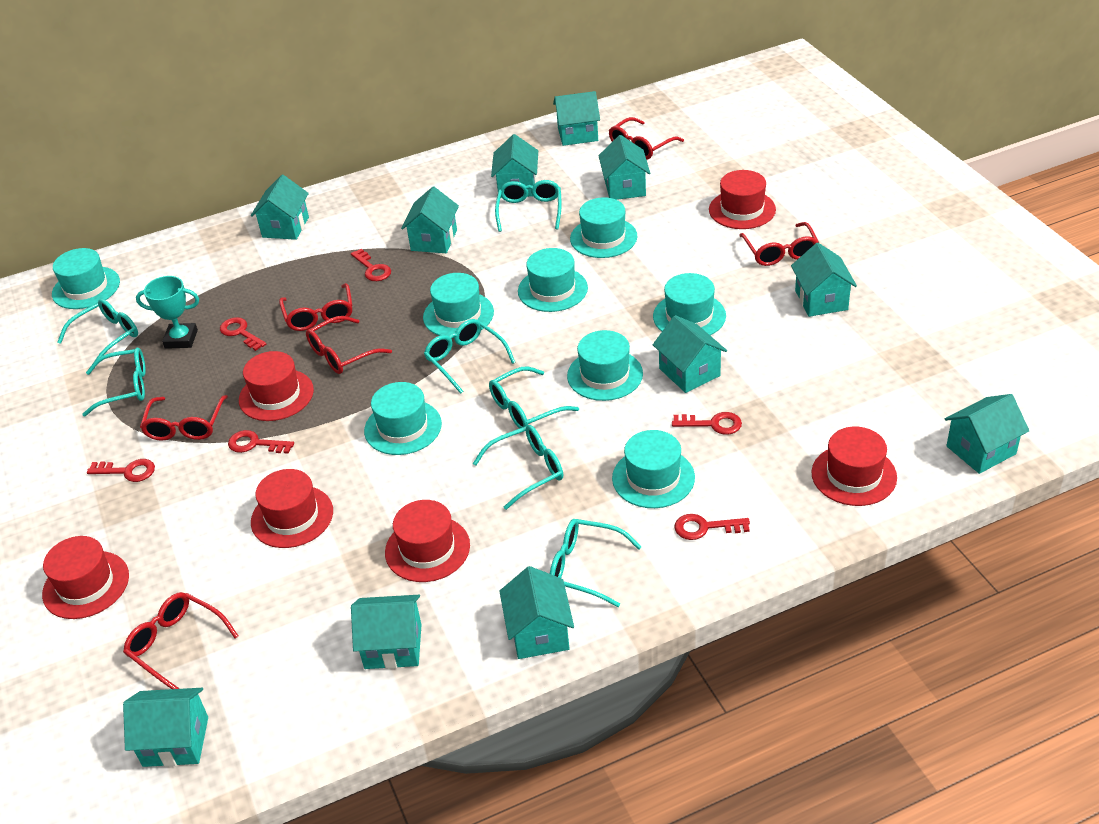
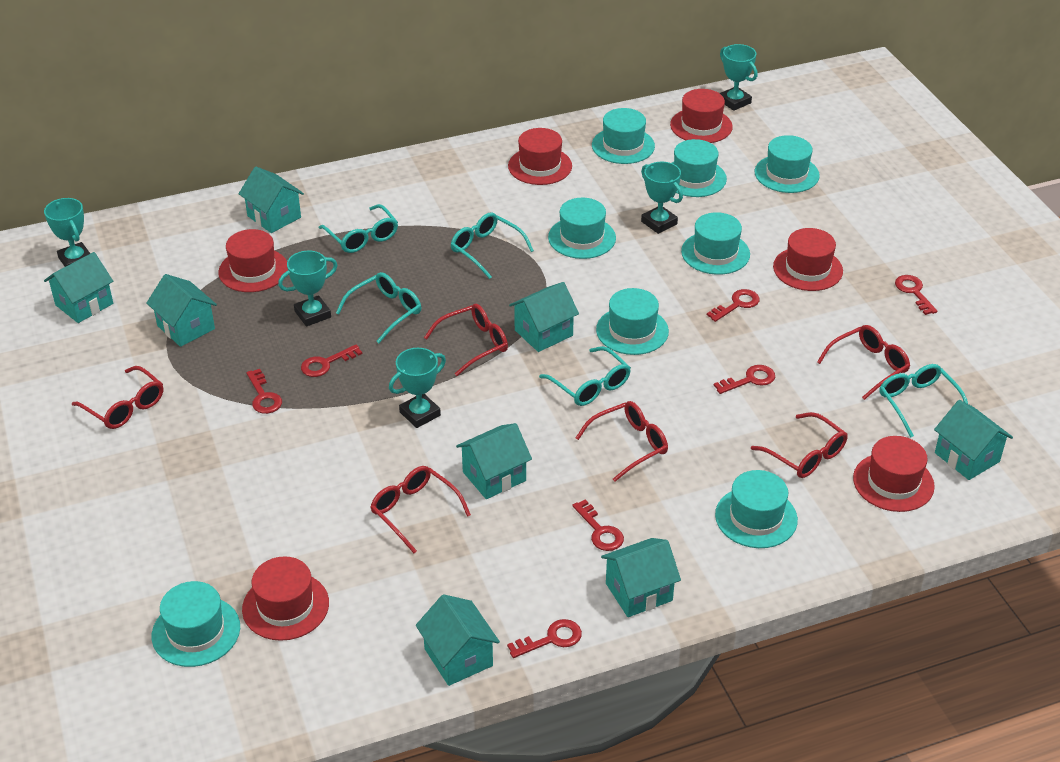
red key: [87,459,155,482] [220,317,266,351] [228,430,294,454] [351,249,391,281] [672,412,742,435] [675,514,750,540] = 6 -> [246,369,282,414] [301,344,362,377] [507,619,582,658] [572,499,624,551] [707,289,760,322] [714,365,775,394] [895,275,938,315] = 7
turquoise glasses: [58,299,138,362] [82,348,146,416] [424,319,516,394] [473,425,563,510] [489,367,579,429] [495,180,562,232] [550,519,642,607] = 7 -> [319,204,398,253] [336,272,421,343] [450,212,534,279] [539,346,631,406] [880,364,968,438] = 5
turquoise house: [123,688,208,767] [251,175,309,240] [351,595,422,669] [401,187,459,253] [491,134,538,198] [499,566,574,659] [553,91,600,146] [598,135,650,200] [653,315,727,393] [791,243,857,317] [945,394,1029,474] = 11 -> [44,252,113,323] [146,274,217,347] [239,166,304,233] [416,594,500,686] [456,423,532,499] [509,282,579,352] [601,538,681,617] [934,400,1013,480] = 8
turquoise trophy: [136,276,199,349] = 1 -> [44,198,90,267] [278,251,338,327] [389,348,446,428] [641,162,683,234] [720,44,758,111] = 5

